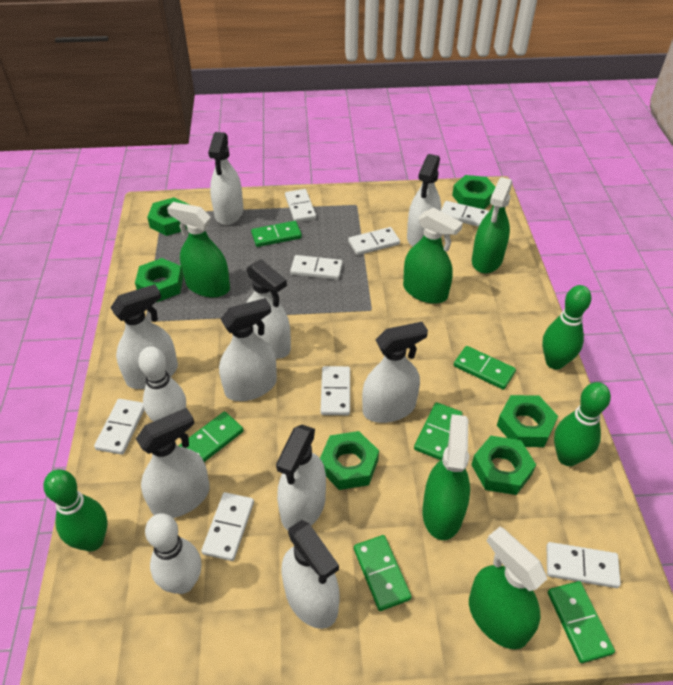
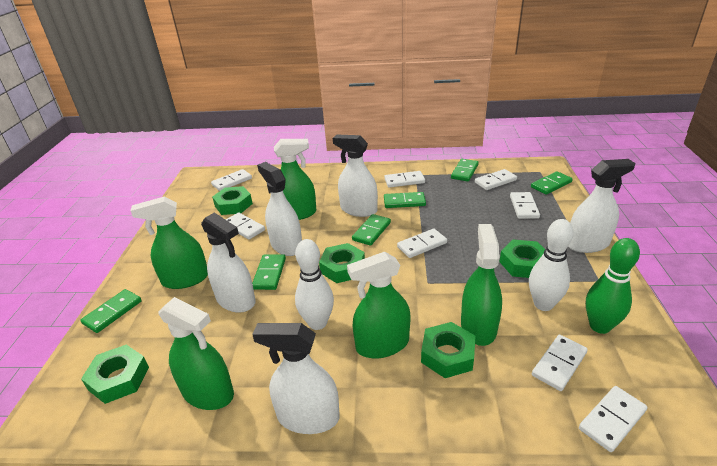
green bowling pin: [43,469,107,551] [542,285,591,370] [554,382,611,466] = 3 -> [586,238,640,334] = 1
green nut: [135,258,183,302] [147,197,190,236] [320,431,379,490] [452,175,495,209] [472,436,536,495] [497,395,558,447] = 6 -> [81,345,149,404] [212,186,253,215] [319,243,365,283] [421,322,476,378] [499,240,545,278] = 5
white spray bottle: [110,284,178,389] [136,408,210,518] [208,132,243,225] [219,298,277,401] [246,259,291,359] [276,425,326,530] [282,520,340,629] [362,322,428,423] [407,154,441,246] = 9 -> [201,213,256,313] [252,323,340,434] [257,162,302,256] [333,135,378,217] [568,159,636,253] = 5

